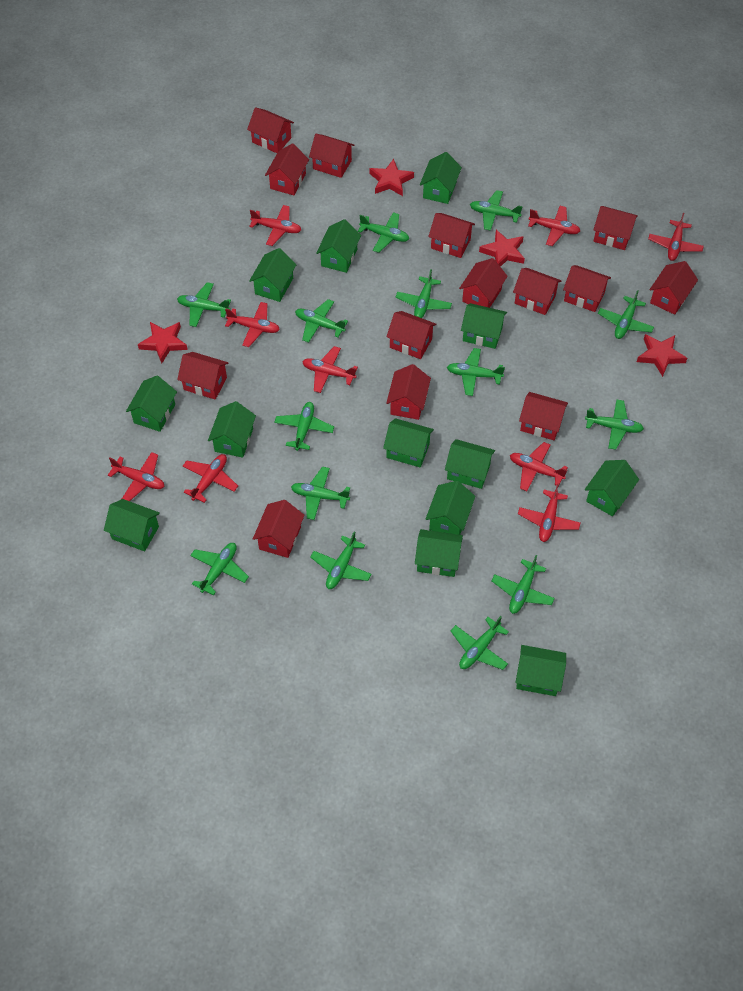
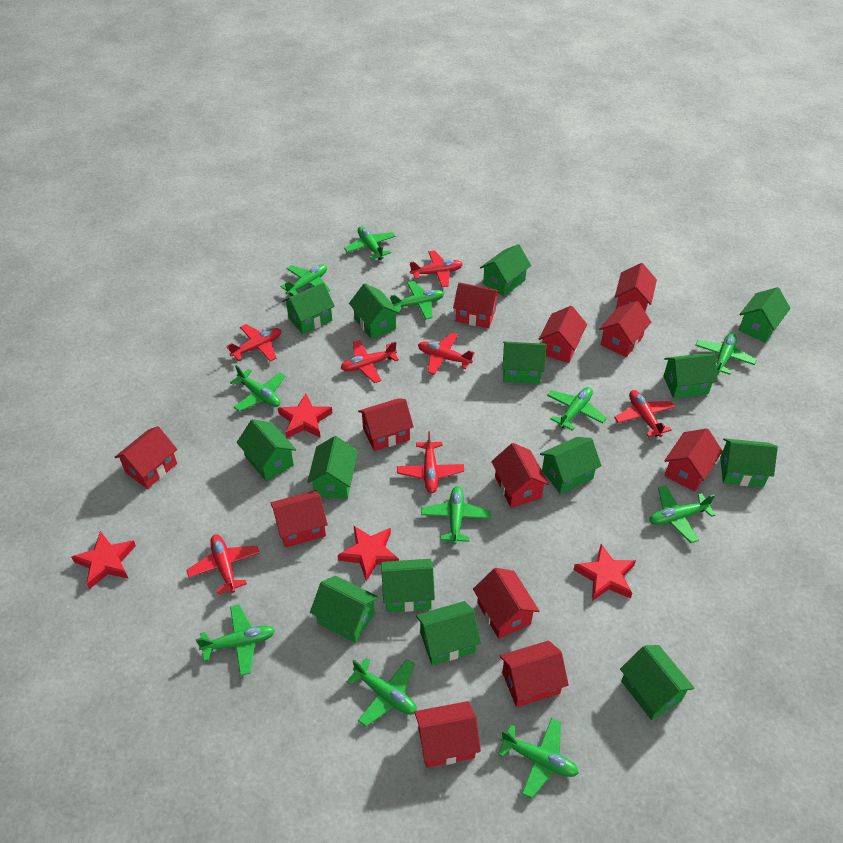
green house: [104,499,160,551] [126,376,177,432] [208,401,256,458] [249,248,297,302] [317,219,361,273] [383,418,434,468] [415,529,463,577] [420,152,462,204] [426,481,475,535] [445,439,495,489] [461,303,507,349] [515,645,566,696] [585,460,639,516] = 13 -> [237,419,296,481] [282,283,335,334] [307,436,358,499] [310,576,379,643] [349,283,400,339] [381,559,435,612] [416,601,481,665] [480,244,531,296] [502,341,547,384] [540,437,602,494] [620,645,694,720] [663,353,718,398] [720,438,778,487] [739,287,791,343] = 14
green plane: [177,282,231,327] [190,543,249,595] [274,402,334,451] [291,467,350,520] [295,299,348,343] [310,531,372,589] [358,212,409,253] [396,269,452,318] [447,348,505,396] [451,616,509,670] [470,190,523,231] [491,555,555,614] [585,400,644,450] [598,290,654,339] = 14 -> [196,605,275,676] [230,365,286,411] [280,264,330,296] [344,226,396,260] [346,658,417,727] [390,281,444,319] [421,486,491,544] [498,718,579,799] [547,387,607,431] [649,485,716,543] [695,333,757,375] = 11
red house: [177,352,228,400] [247,107,294,153] [253,500,305,558] [265,143,309,195] [309,134,354,178] [386,311,437,359] [386,364,431,420] [428,213,475,258] [459,258,508,308] [513,268,561,315] [519,392,568,440] [563,265,611,312] [594,206,638,250] [650,261,698,315] = 14 -> [114,426,177,489] [271,490,328,548] [358,398,414,451] [414,701,481,768] [453,282,500,328] [473,568,539,639] [491,443,549,508] [500,641,569,707] [539,306,587,363] [599,301,651,357] [615,263,657,311] [664,428,723,491] = 12
red plane: [108,452,165,501] [182,454,238,503] [225,302,280,347] [249,205,301,246] [302,346,358,393] [510,442,568,491] [518,484,581,542] [528,206,580,246] [648,213,704,261] = 9 -> [187,535,260,594] [226,324,281,361] [341,340,399,383] [397,431,464,493] [410,250,463,287] [418,333,475,375] [614,390,675,437] = 7

